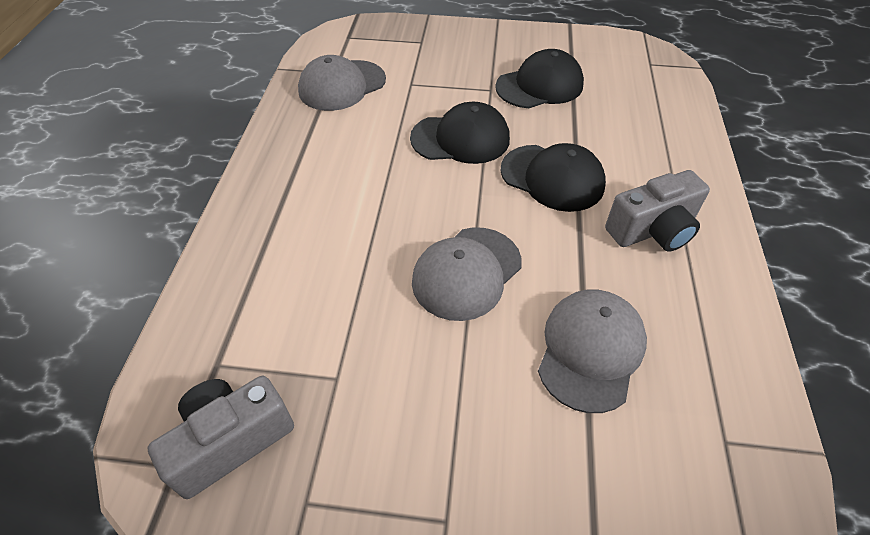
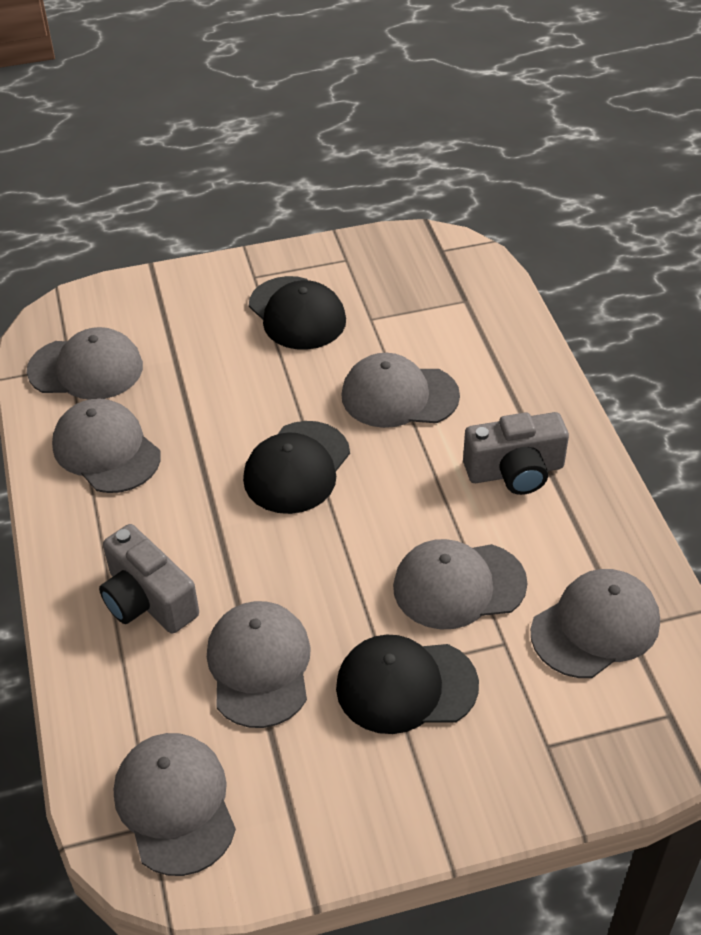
grey cap: [298,55,386,111] [412,227,522,321] [538,290,647,413] = 3 -> [27,327,143,399] [52,398,161,493] [114,733,236,876] [207,601,311,728] [341,353,460,428] [393,539,528,629] [531,569,660,678] = 7

